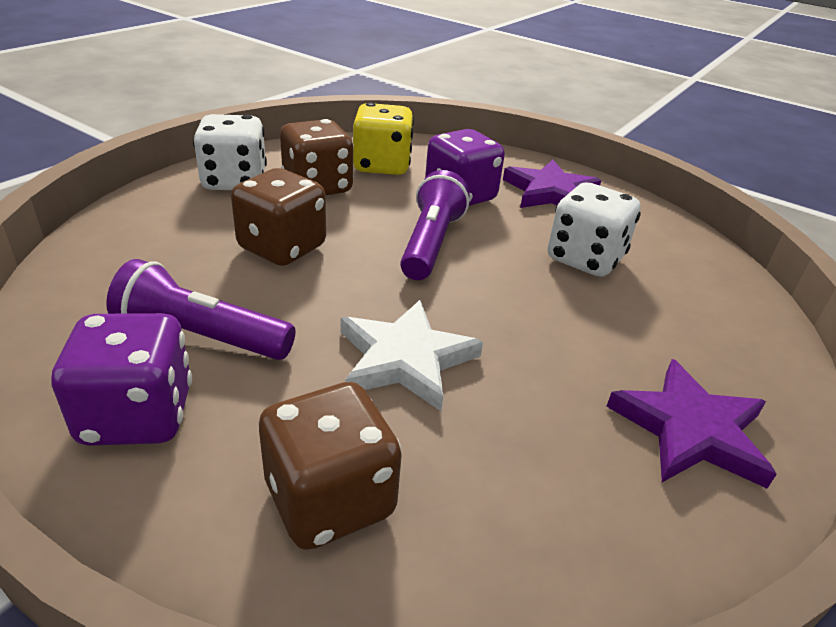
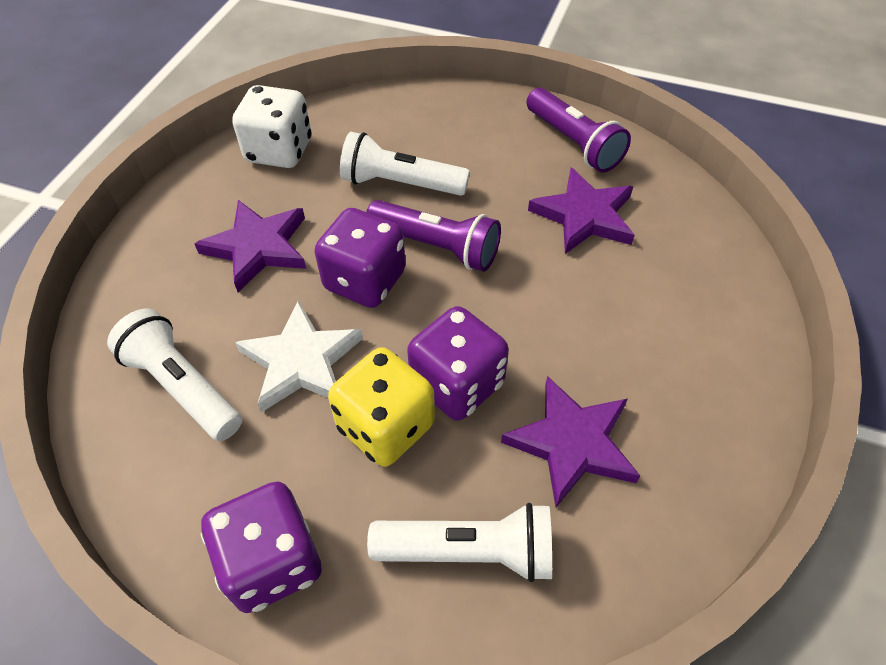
brown dice: [231,168,326,266] [259,382,402,550] [280,119,354,195] = 3 -> none = 0
purple dice: [51,313,192,446] [425,129,505,206] = 2 -> [201,481,322,613] [315,208,406,308] [407,306,509,421] = 3
purple star: [503,159,601,208] [606,359,777,489] = 2 -> [195,200,306,292] [501,376,640,507] [528,168,635,254] = 3
white dice: [193,114,267,190] [548,182,641,277] = 2 -> [232,85,312,168] = 1
white flashlight: none = 0 -> [107,308,242,441] [340,132,470,196] [367,503,552,582] = 3

